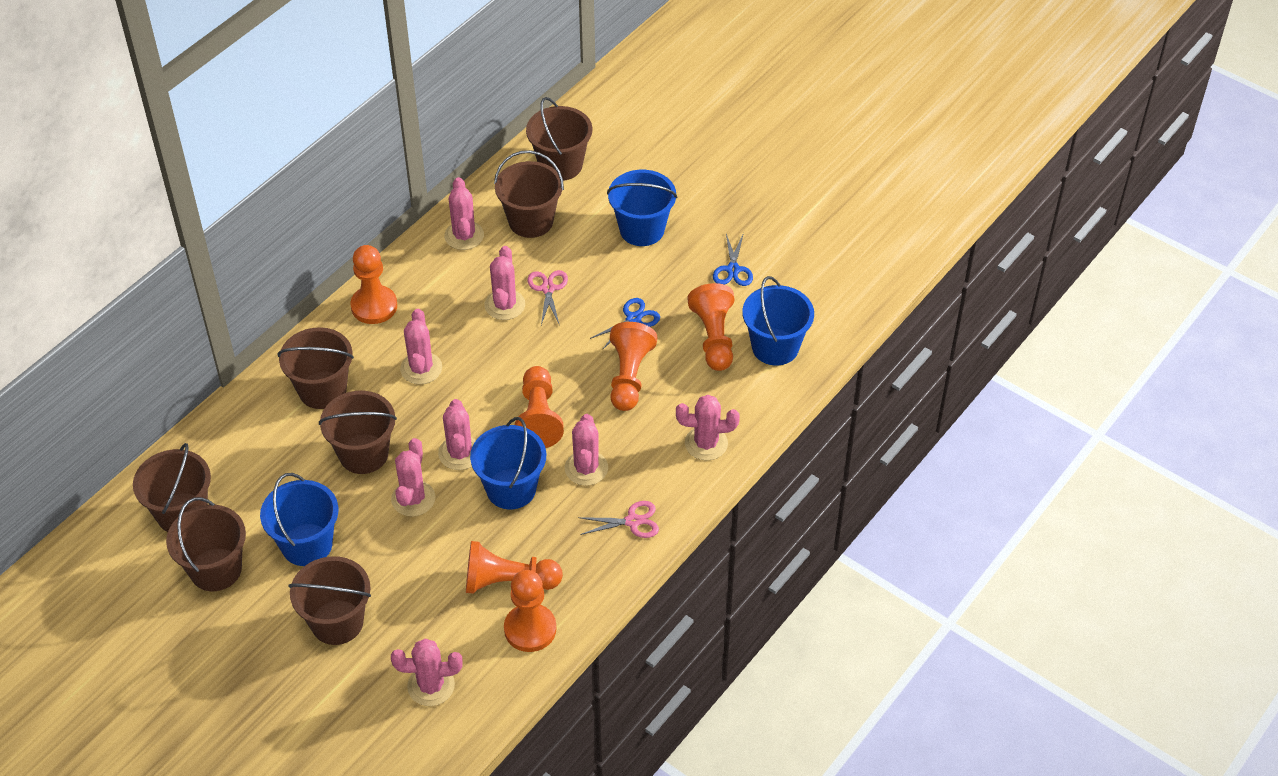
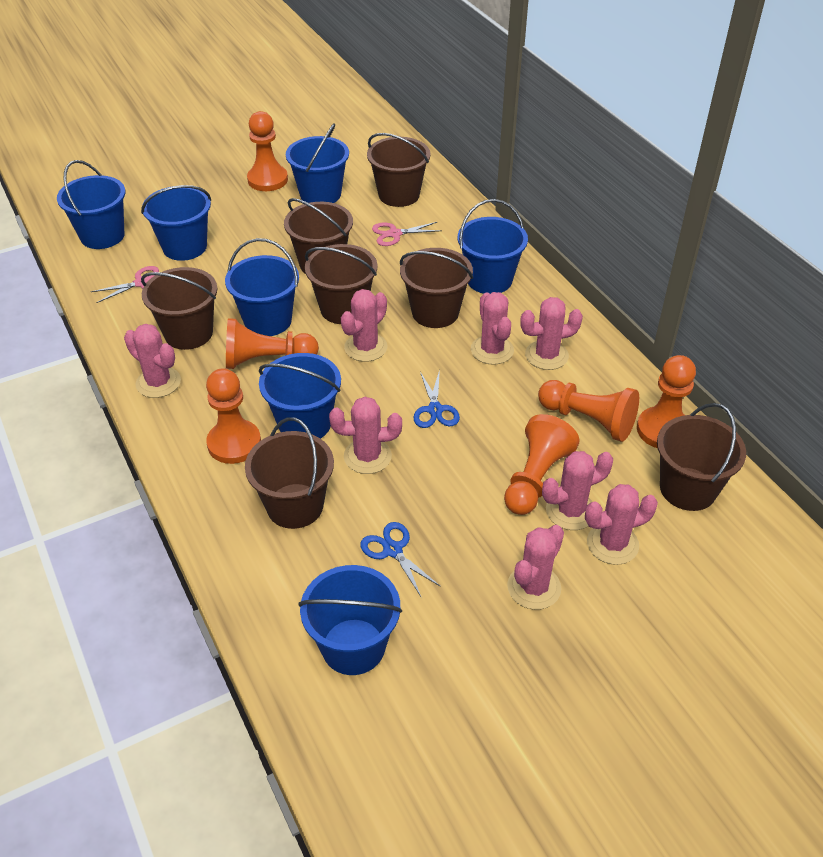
blue bucket: [260,473,339,566] [470,417,546,509] [607,170,677,246] [742,276,814,366] = 4 -> [57,160,125,249] [141,185,211,261] [225,238,299,336] [259,353,341,439] [286,123,349,203] [299,565,402,675] [458,199,528,294] = 7

